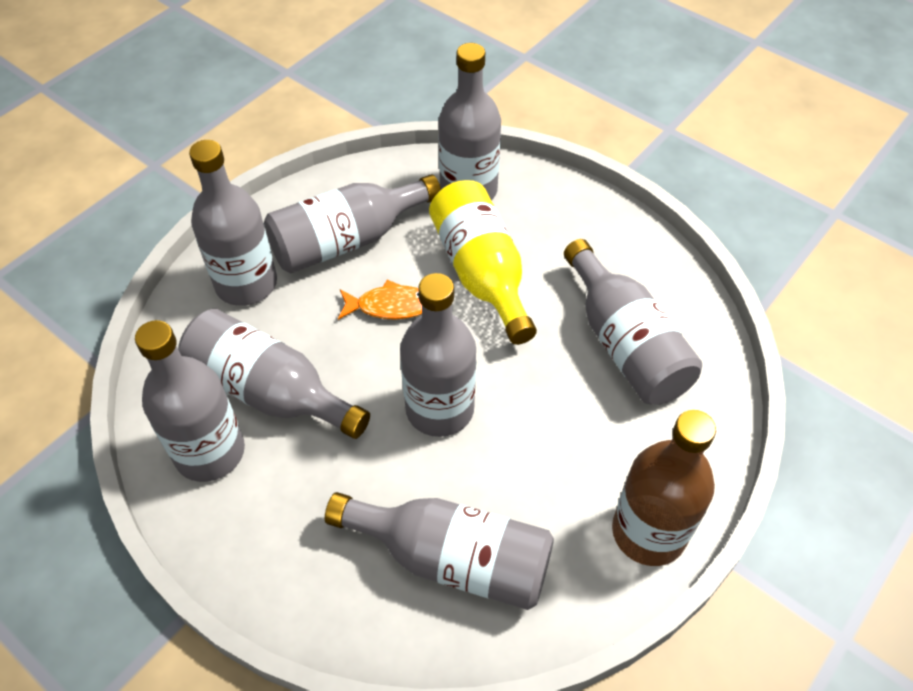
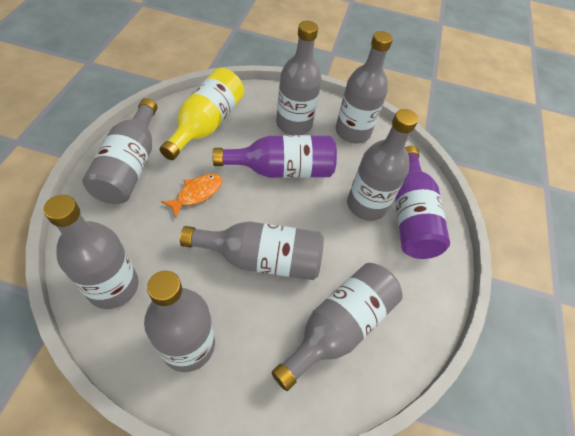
brown bottle: [612,410,716,566] = 1 -> none = 0
purple bottle: none = 0 -> [213,135,337,178] [395,146,450,259] = 2

